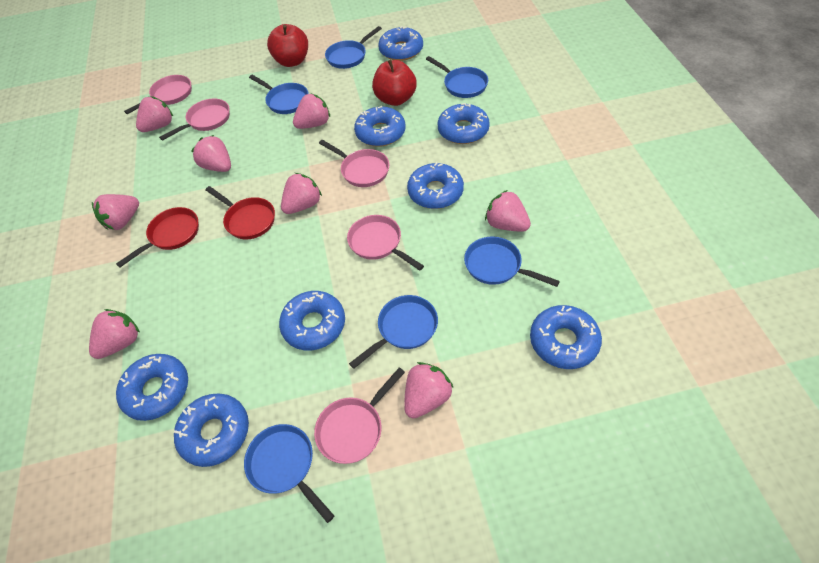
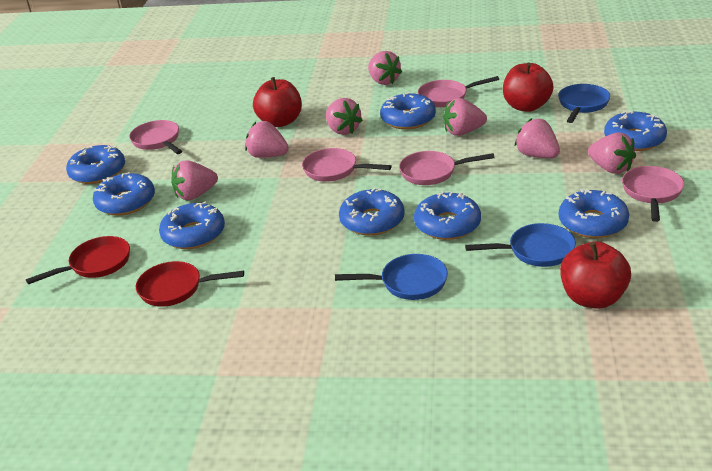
blue pan: [244,424,334,523] [249,75,309,114] [325,26,382,69] [349,295,438,369] [426,56,488,98] [464,236,560,287] = 6 -> [335,254,448,300] [465,223,576,267] [558,84,610,123] = 3
pink strawberry: [89,309,140,359] [92,194,139,230] [136,96,173,132] [191,135,231,172] [281,173,322,214] [293,93,330,129] [404,362,453,419] [485,190,531,232] = 8 -> [171,160,218,200] [245,121,289,158] [326,98,363,135] [368,51,402,85] [444,98,487,136] [515,118,560,158] [588,133,636,174] = 7
red apple: [267,24,308,67] [372,60,417,106] = 2 -> [253,77,302,127] [503,62,554,112] [560,241,631,309] = 3

